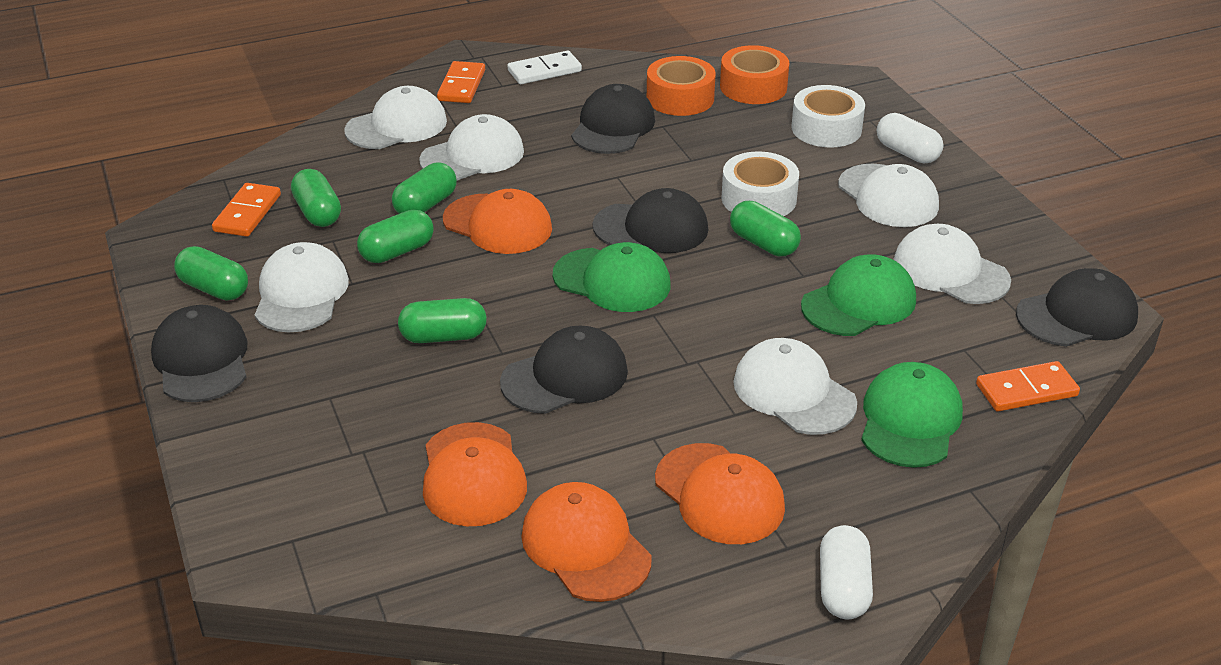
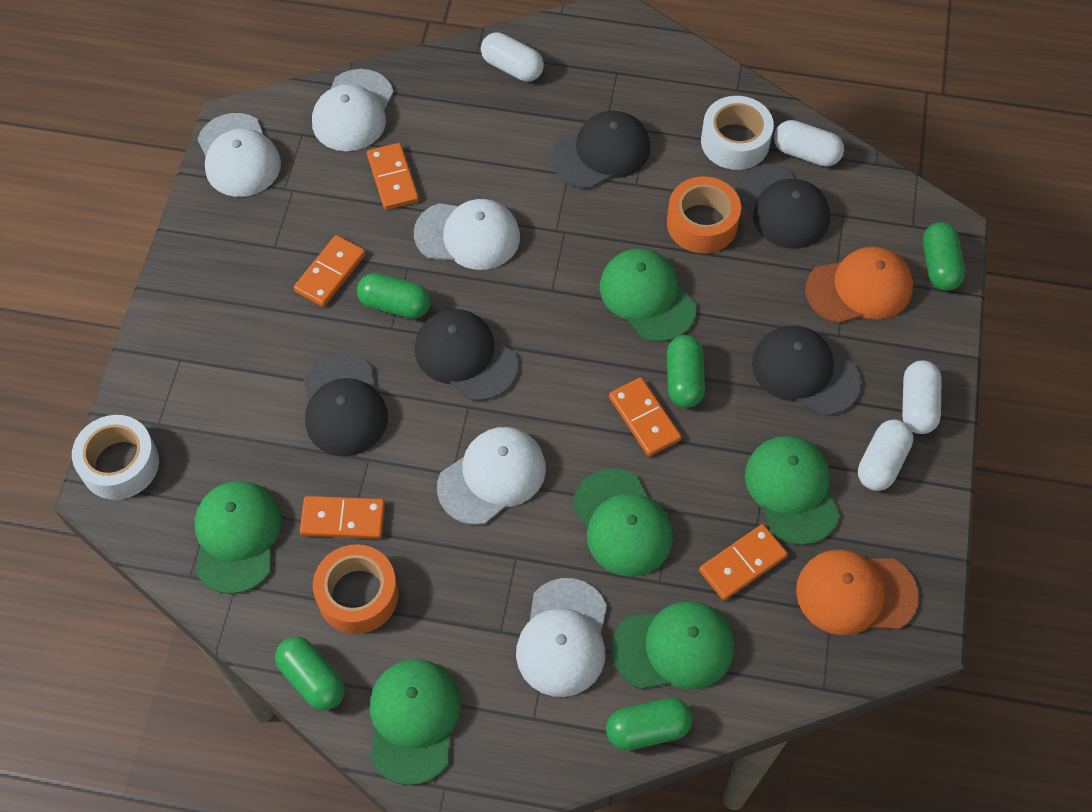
green cap: [553,242,671,312] [801,254,916,336] [861,362,963,468] = 3 -> [195,481,281,594] [370,659,461,785] [573,469,673,577] [600,249,696,342] [611,601,734,689] [745,436,840,545] = 6
green capsule: [174,246,248,301] [291,169,341,227] [357,210,434,263] [392,162,457,214] [398,298,487,343] [730,201,801,256] = 6 -> [275,637,345,710] [357,273,431,319] [606,698,693,751] [667,335,705,408] [923,222,965,291] = 5
orange cap: [423,422,527,526] [443,189,552,254] [521,482,652,602] [655,443,785,544] = 4 -> [796,549,919,635] [805,246,913,323] = 2
orange domino: [212,183,281,237] [437,61,485,103] [976,361,1080,412] = 3 -> [294,235,366,307] [300,496,385,539] [367,143,419,210] [609,377,681,456] [699,524,788,600] = 5
white cap: [255,242,349,333] [344,86,447,149] [419,114,524,181] [733,338,857,435] [838,164,939,227] [893,224,1011,304] = 6 -> [198,113,281,197] [312,69,394,151] [414,199,520,270] [437,427,546,525] [516,578,607,697] = 5
white capsule: [820,525,873,619] [877,113,944,163] = 2 -> [481,32,544,81] [774,120,844,167] [858,419,913,491] [902,360,942,434] = 4
white domino: [508,51,582,84] = 1 -> none = 0

